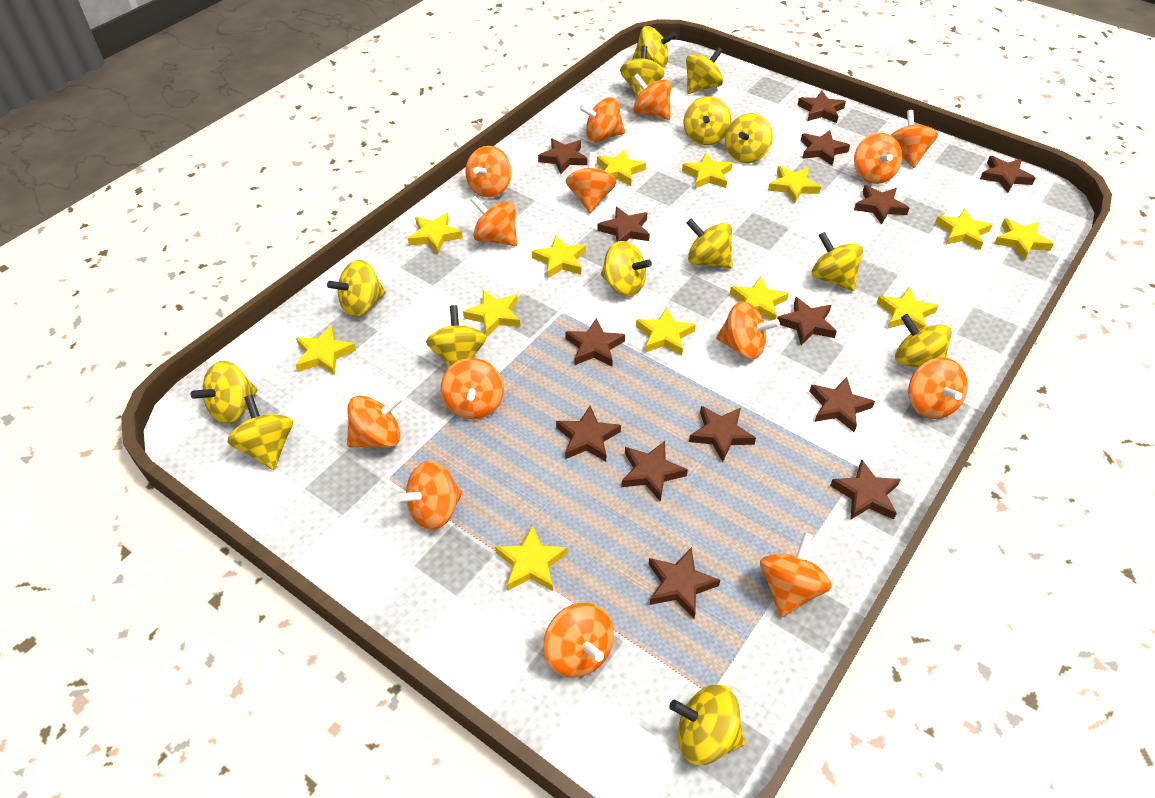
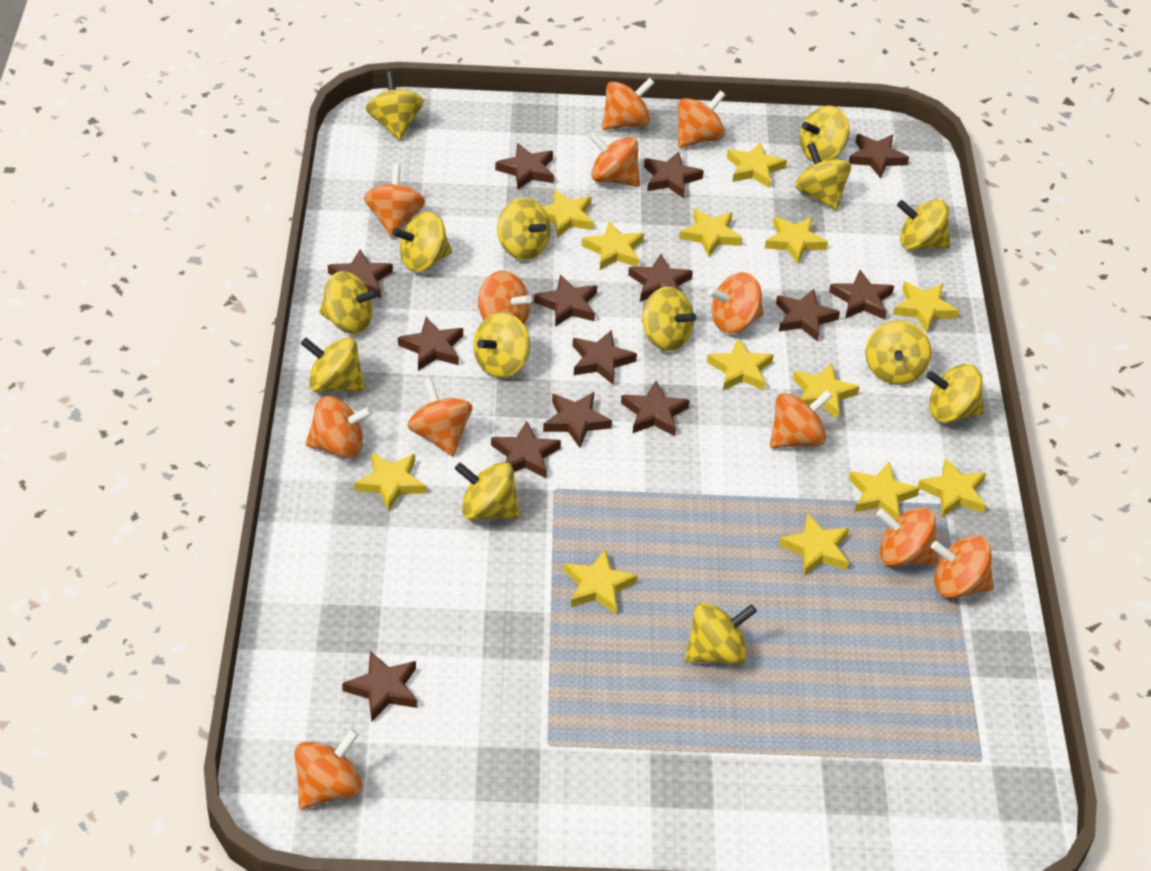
orange spinning top: [347,394,403,448] [396,461,463,530] [441,358,504,419] [465,146,512,198] [470,196,517,246] [544,603,614,678] [566,152,617,213] [579,97,625,142] [633,73,671,120] [716,301,780,359] [760,532,832,617] [854,133,902,184] [891,110,938,168] [908,358,968,419] = 14 -> [294,729,362,809] [306,396,373,459] [364,164,425,237] [407,378,472,456] [478,271,532,324] [589,132,640,187] [602,78,654,130] [678,91,725,148] [708,272,764,333] [770,390,832,448] [876,507,938,566] [931,535,994,598] = 12

